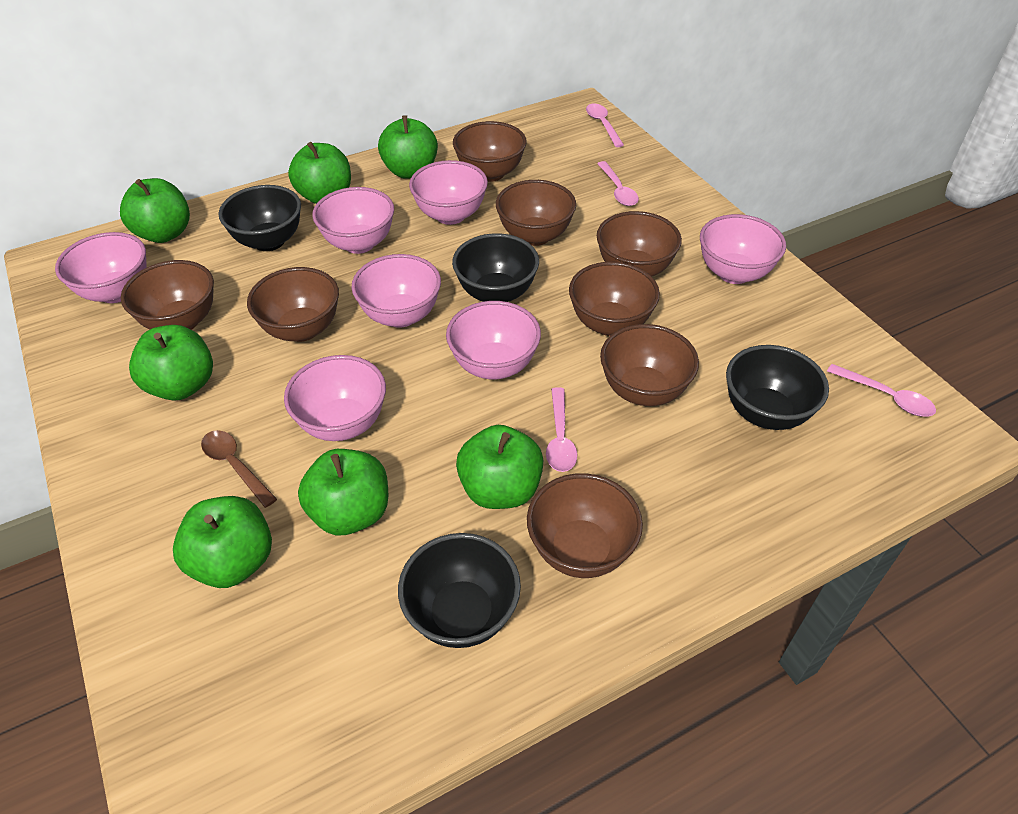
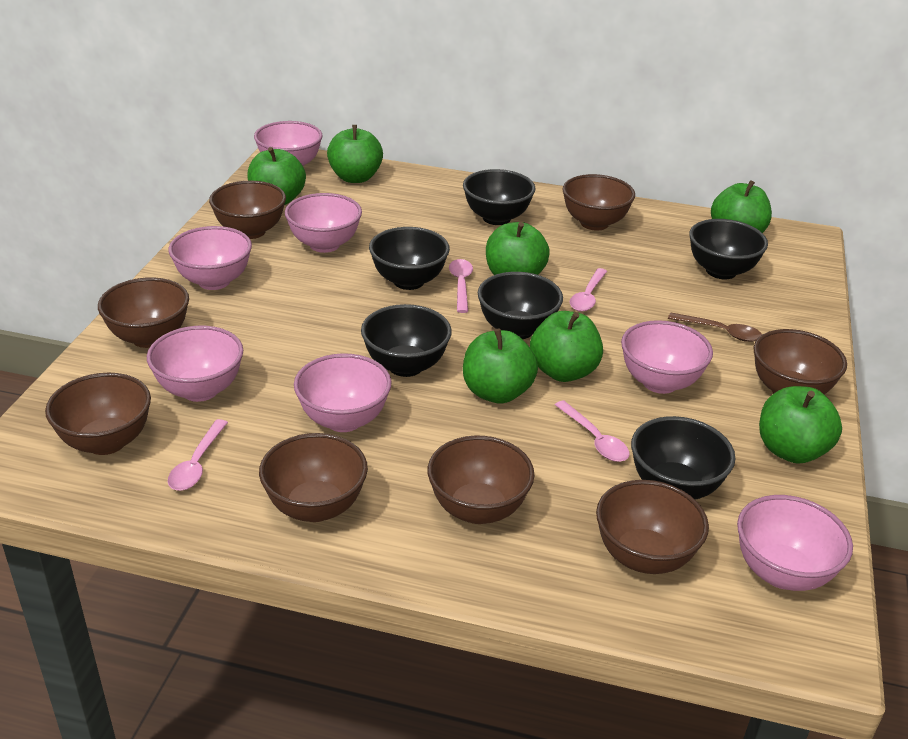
black bowl: [219,185,301,251] [398,533,521,648] [452,233,539,302] [726,345,829,430] = 4 -> [361,304,452,377] [369,227,450,290] [463,169,535,225] [478,272,563,339] [631,416,735,500] [689,219,768,279] = 6

